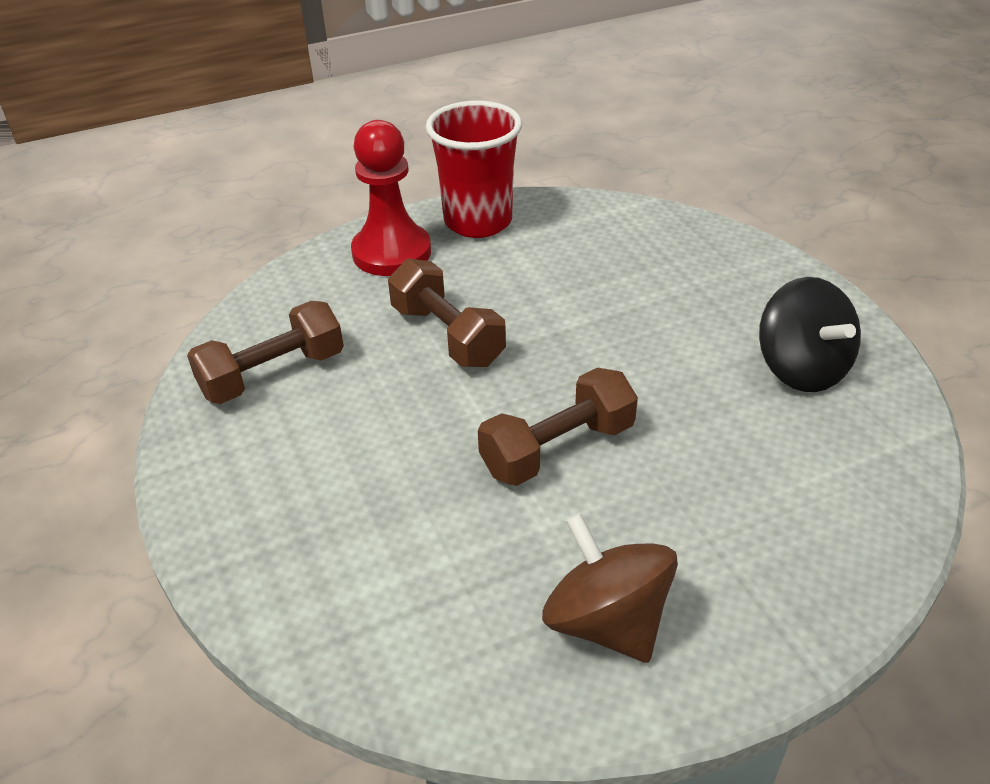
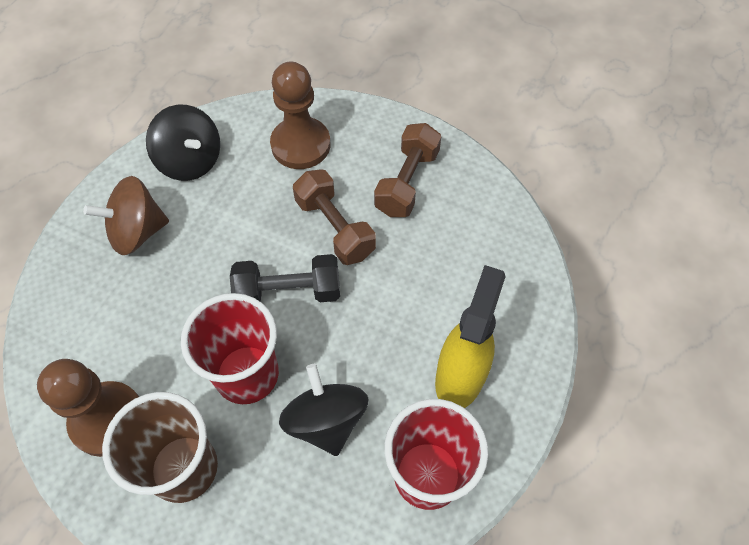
black dumbbell: none = 0 -> [230,254,340,302] = 1
black spinning top: [759,277,861,392] = 1 -> [146,105,220,181] [279,364,369,456] = 2
brown cup: none = 0 -> [102,392,218,503] = 1
brown dumbbell: [187,301,344,404] [388,259,506,367] [478,368,638,486] = 3 -> [293,169,376,265] [374,123,441,217] = 2
brown pawn: none = 0 -> [37,359,139,457] [270,62,330,169] = 2
red cup: [426,101,522,238] = 1 -> [181,293,279,404] [385,399,488,510] = 2
red pawn: [351,120,431,276] = 1 -> none = 0
yellow spray bottle: none = 0 -> [435,265,506,408] = 1

